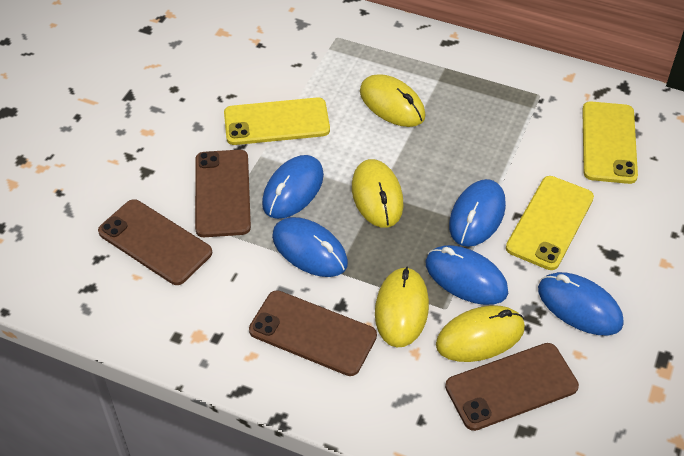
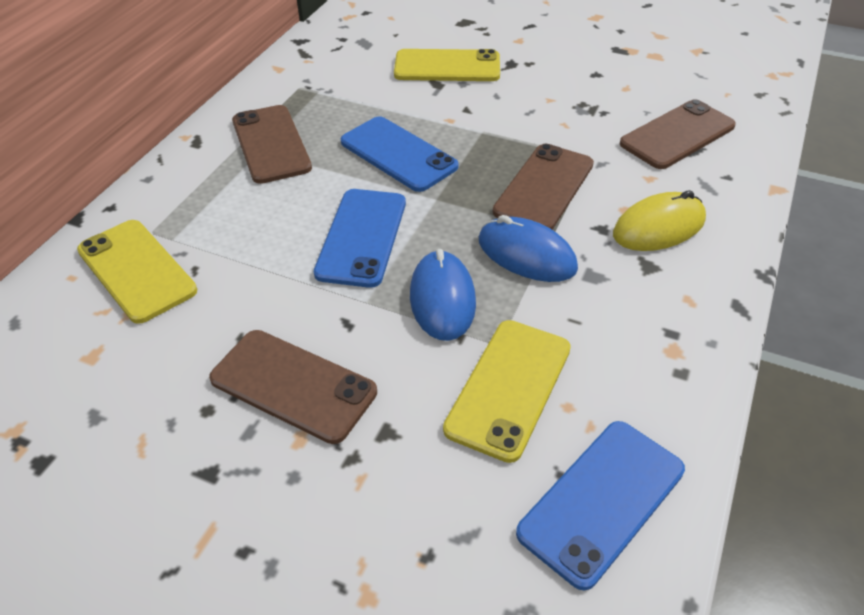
blue mouse: [262,155,324,219] [272,217,348,277] [425,245,508,305] [449,179,506,247] [538,272,623,335] = 5 -> [410,249,476,341] [479,215,578,282] = 2
blue phone: none = 0 -> [314,189,406,288] [340,116,458,192] [516,421,685,591] = 3
yellow mouse: [352,159,403,228] [360,74,426,127] [375,267,429,347] [436,305,525,362] = 4 -> [613,190,706,251] = 1

